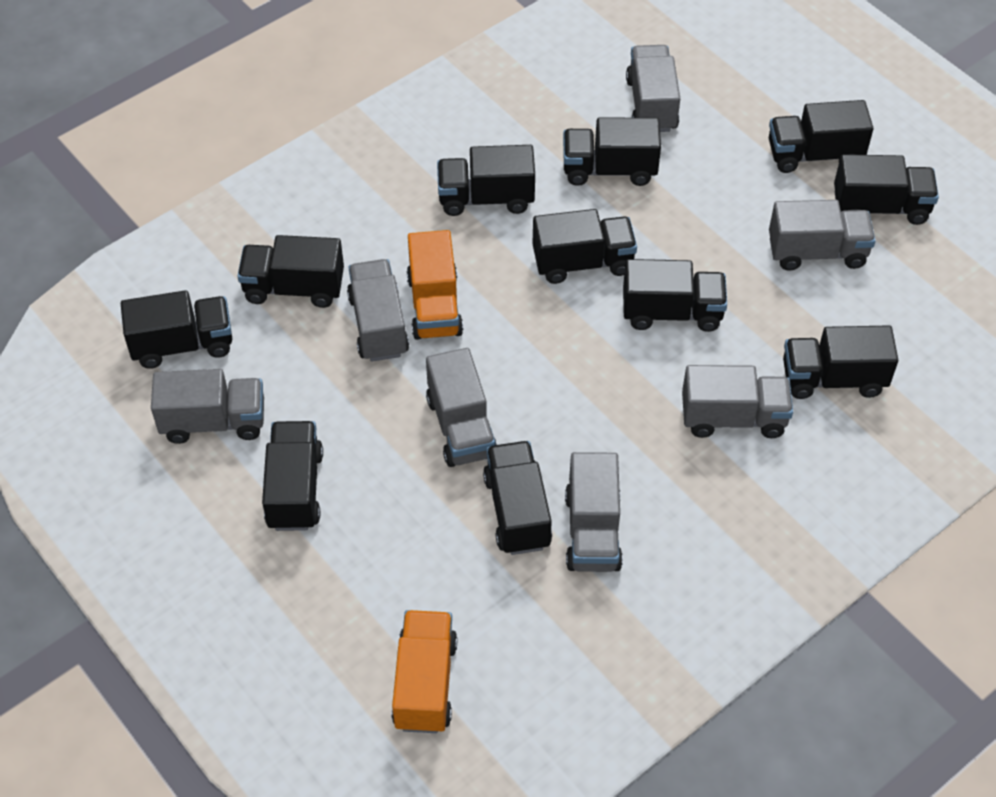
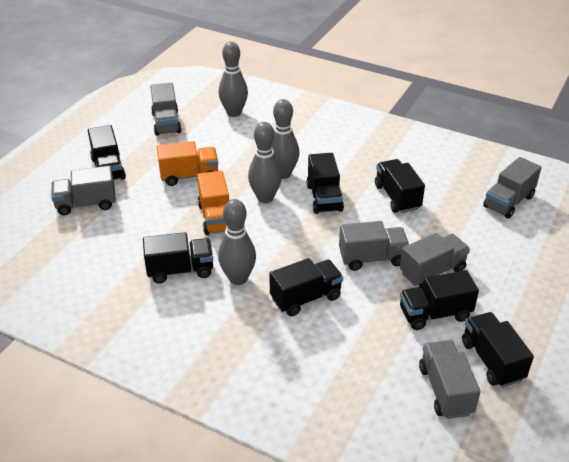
black truck: [121,290,232,369] [237,235,344,308] [262,421,323,531] [437,145,535,216] [483,441,552,555] [532,209,637,284] [563,118,661,186] [623,259,727,332] [769,100,873,173] [783,325,898,399] [834,154,939,225] = 11 -> [88,125,126,180] [143,232,213,283] [269,258,343,316] [307,153,344,214] [375,159,425,213] [400,270,479,330] [462,312,534,387] = 7
grey bowling pin: none = 0 -> [218,199,256,285] [219,42,248,117] [248,122,282,203] [272,99,299,179] = 4
grey truck: [151,369,264,444] [347,259,409,362] [426,348,497,467] [565,452,623,572] [626,45,680,132] [682,365,793,438] [769,200,876,271] = 7 -> [51,166,116,215] [150,83,181,136] [339,221,409,271] [400,233,470,289] [419,340,481,419] [483,157,542,218] = 6

